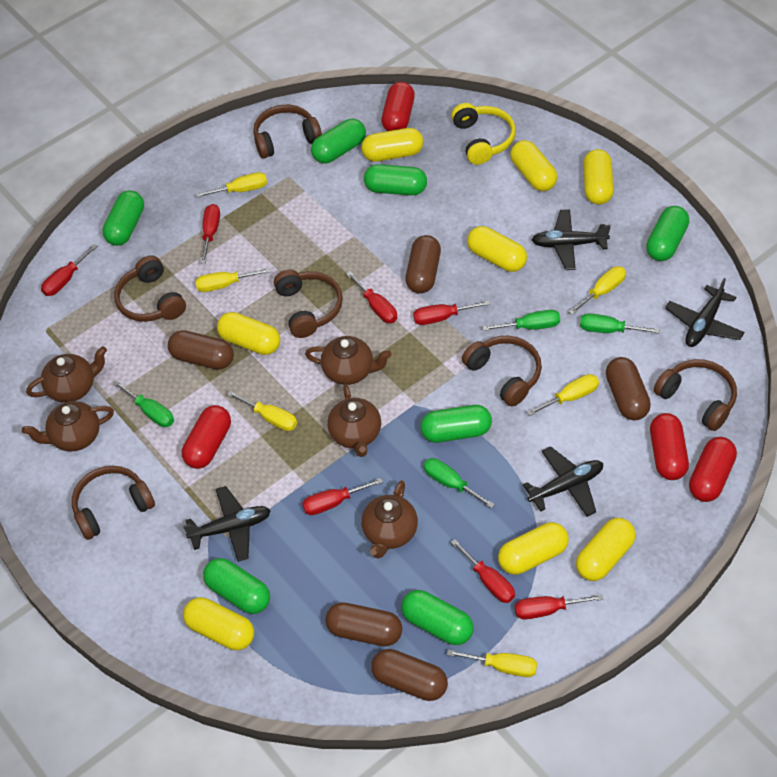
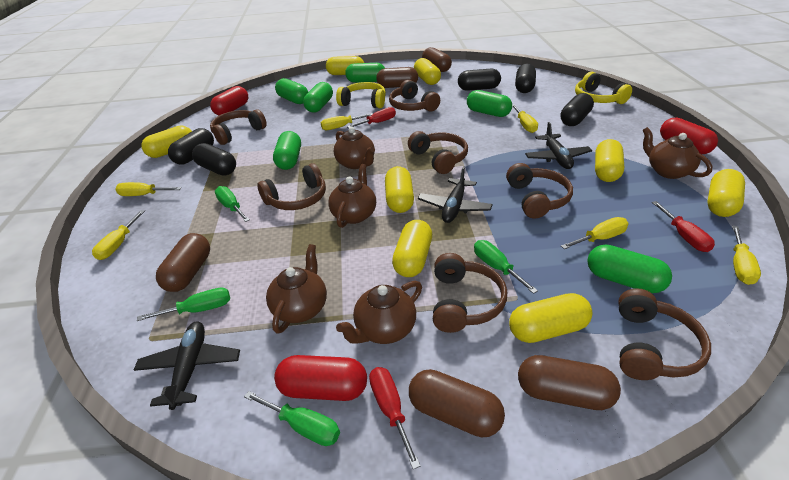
black capsule: none = 0 -> [168,128,214,165] [192,143,236,175] [458,69,501,91] [515,63,536,93] [560,93,594,126] = 5
black plane: [183,486,271,562] [523,446,603,517] [532,209,611,270] [665,278,745,347] = 4 -> [134,321,240,410] [418,166,493,223] [525,122,592,169] = 3
brown headphones: [72,466,155,540] [114,255,186,322] [253,105,322,159] [274,270,343,338] [462,336,542,406] [654,359,737,431] = 6 -> [210,109,267,145] [258,163,326,210] [389,80,440,112] [408,131,468,174] [433,253,507,333] [506,163,573,218] [618,288,711,380] = 7
green capsule: [102,191,144,246] [203,558,270,614] [311,119,366,164] [364,164,427,196] [401,590,474,645] [420,405,492,443] [646,206,689,261] = 7 -> [273,131,301,170] [275,78,308,104] [303,82,333,113] [345,63,385,83] [467,90,512,117] [587,244,672,293] = 6
red capsule: [182,405,231,469] [382,82,415,131] [650,413,689,480] [689,437,737,502] = 4 -> [210,86,248,115] [274,355,367,401] [660,117,718,154] = 3
red screwdriver: [41,244,98,296] [201,204,220,264] [302,478,383,515] [346,272,397,323] [413,300,490,325] [451,539,515,603] [515,594,603,619] = 7 -> [347,107,396,128] [369,367,421,469] [652,201,715,252] = 3
yellow headphones: [451,103,516,165] = 1 -> [336,82,386,108] [575,72,632,104] = 2

